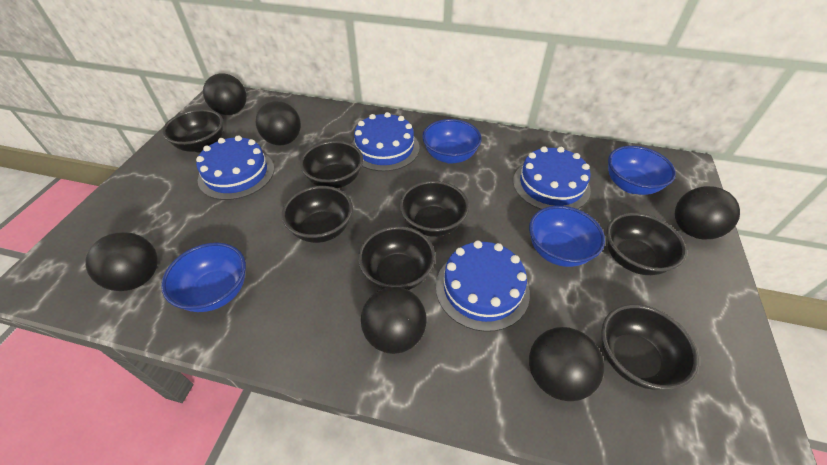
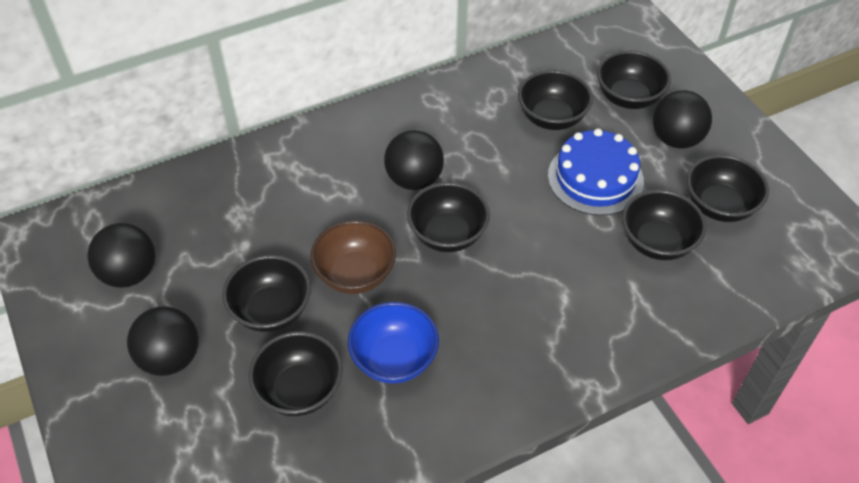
black ball: [85,232,158,291] [203,73,247,115] [256,101,301,145] [361,287,427,354] [529,327,604,401] [675,186,740,239] = 6 -> [87,223,155,288] [127,306,199,376] [384,130,444,190] [653,90,712,148] = 4
blue bowl: [161,242,246,312] [422,119,482,164] [529,206,605,267] [608,146,676,195] = 4 -> [348,302,439,384] = 1
blue cake: [196,135,274,200] [352,112,420,171] [436,241,530,332] [513,146,591,210] = 4 -> [548,128,644,216] = 1
brown bowl: none = 0 -> [311,220,396,294] = 1

